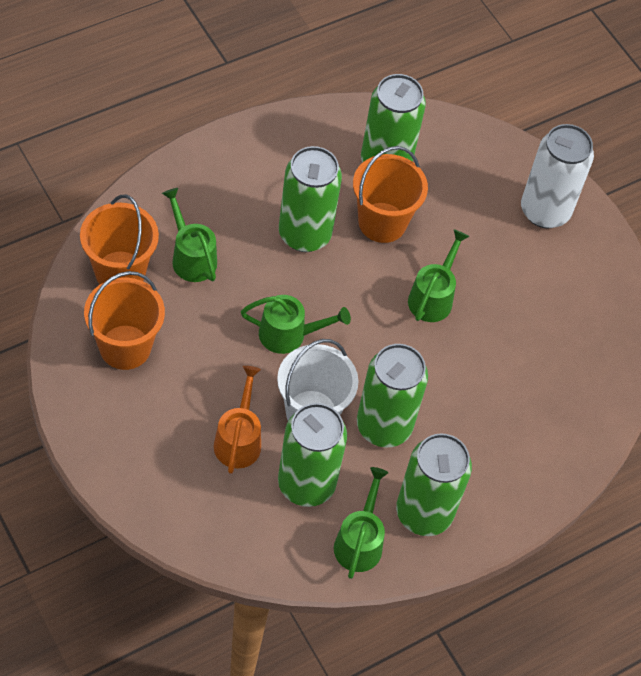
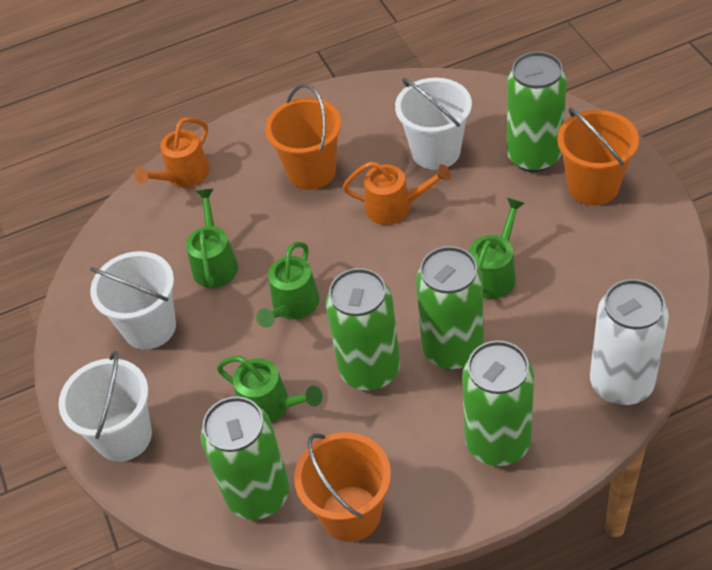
orange watering can: [214,366,261,474] = 1 -> [134,117,210,187] [343,161,451,225] = 2
white bucket: [277,339,359,421] = 1 -> [59,351,152,462] [90,251,176,350] [395,78,472,170] = 3

